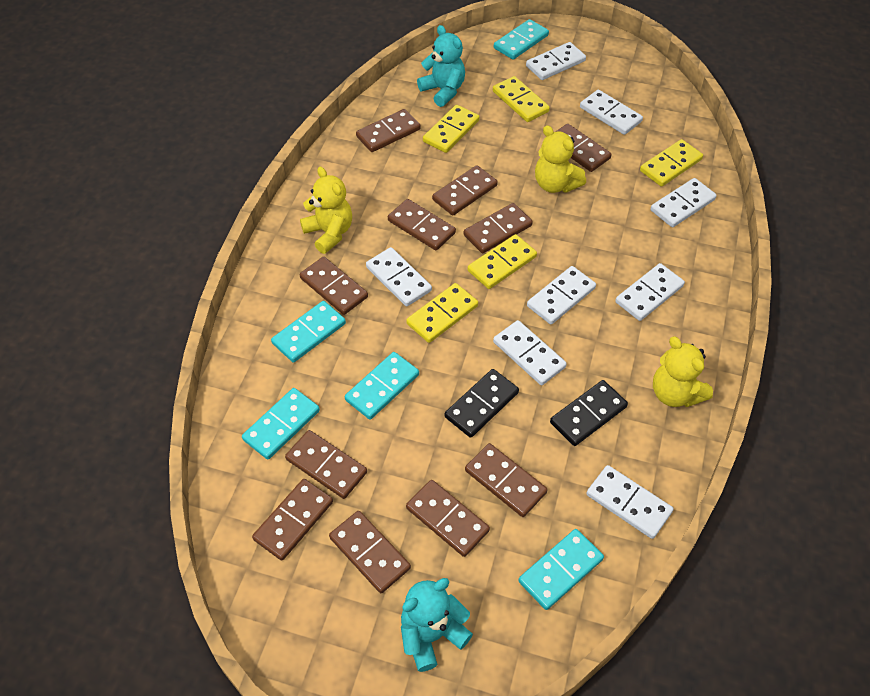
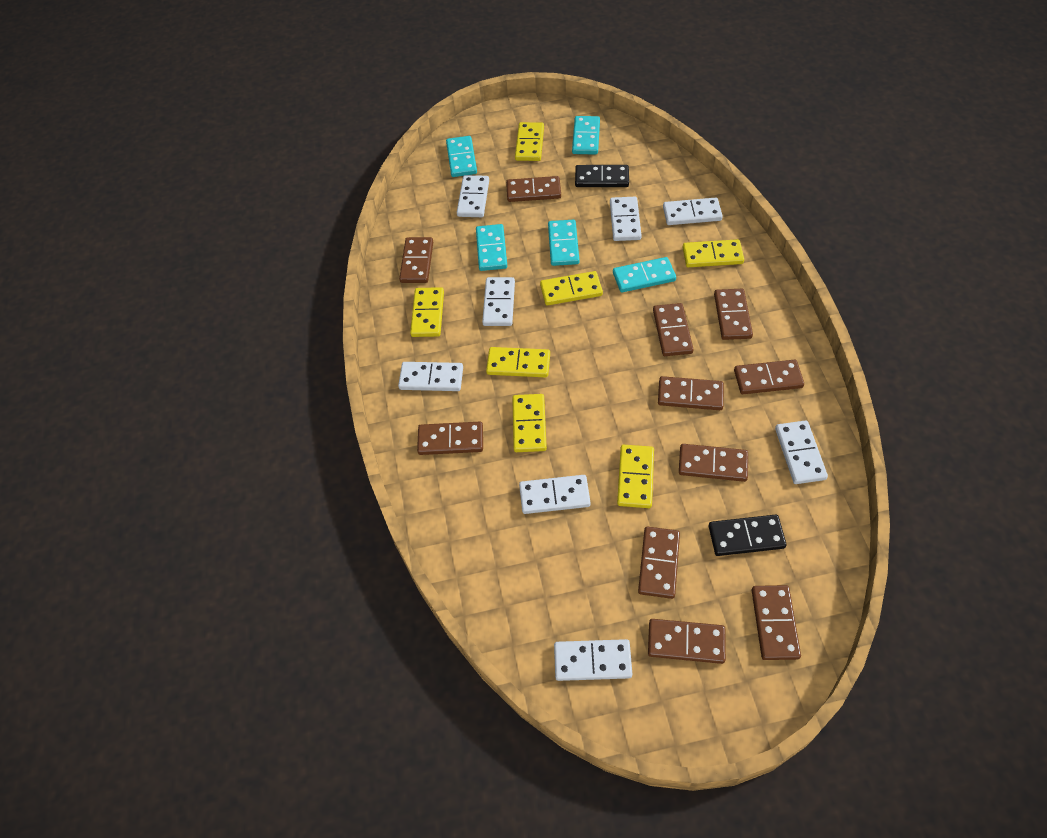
turquoise teddy bear: [401,578,473,672] [417,25,465,107] = 2 -> none = 0
yellow domino: [406,283,478,343] [423,105,479,153] [468,234,537,289] [493,76,550,122] [640,139,703,187] = 5 -> [410,287,444,337] [486,347,550,378] [512,394,547,452] [515,122,544,161] [540,271,603,305] [617,445,654,508] [683,239,744,267] = 7
yellow teddy bear: [300,167,352,254] [535,125,586,193] [653,336,713,407] = 3 -> none = 0

